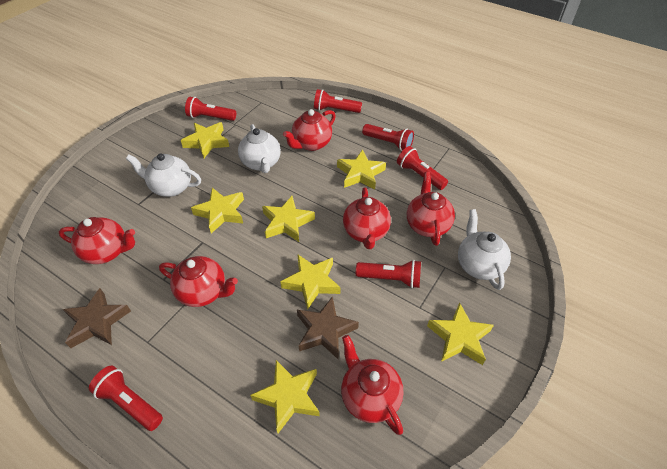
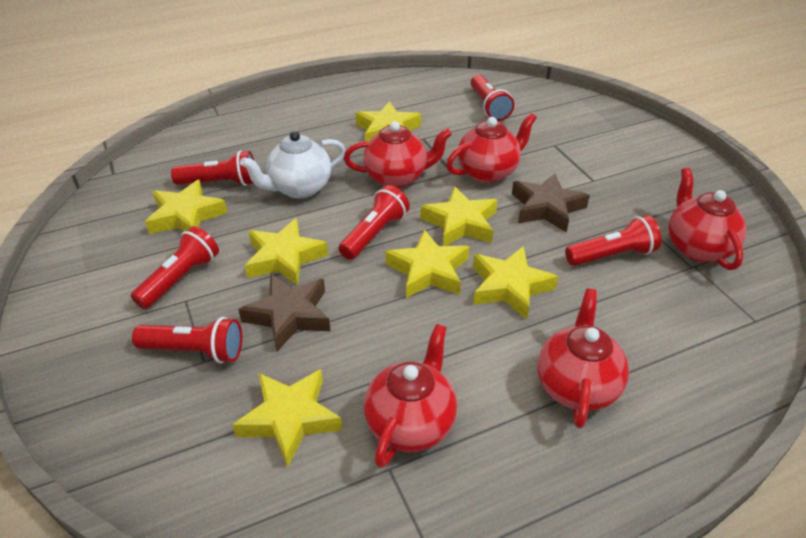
red teapot: [59,217,135,264] [159,256,238,307] [283,109,336,151] [341,335,404,435] [343,187,391,249] [407,172,455,246] = 6 -> [344,121,452,188] [364,324,457,468] [446,113,537,183] [537,289,629,429] [668,168,747,270] = 5
white teapot: [126,154,201,197] [238,124,281,173] [458,209,511,290] = 3 -> [240,131,345,198] = 1

